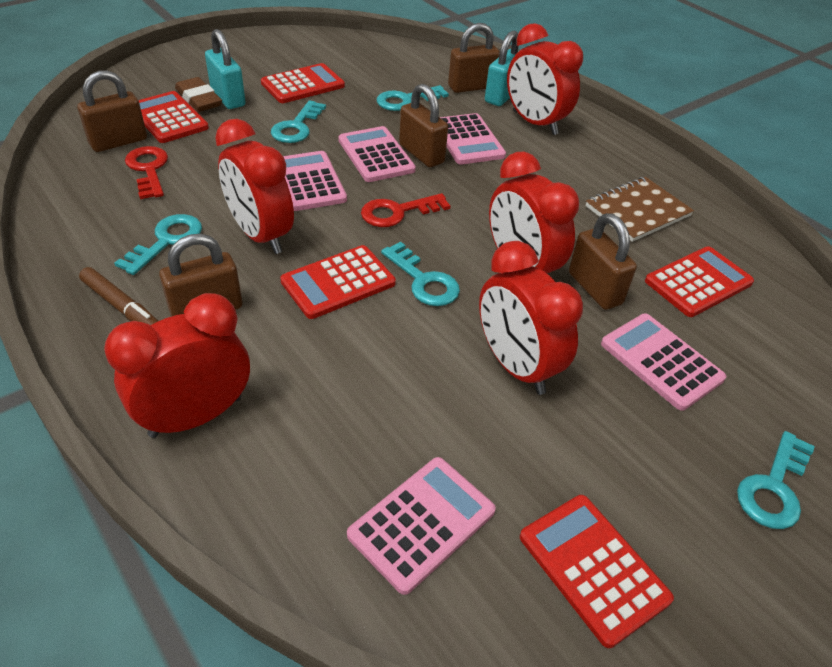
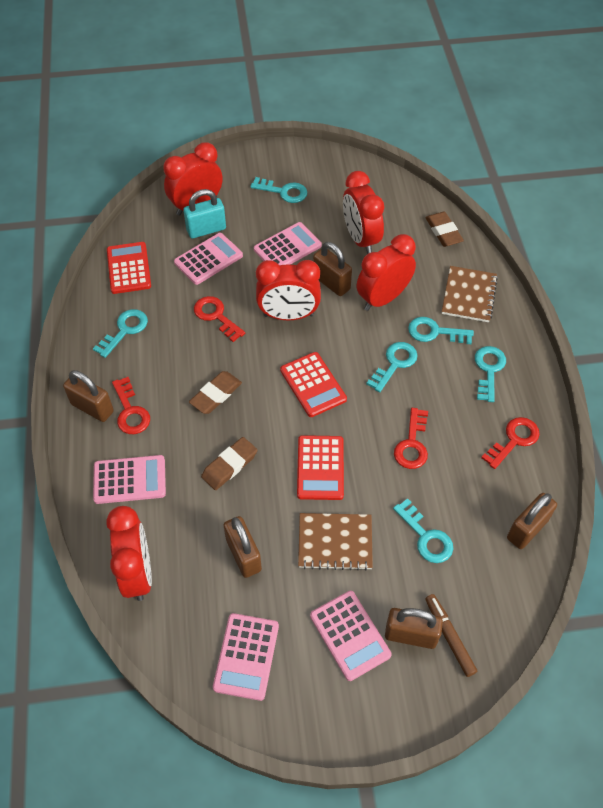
brown eraser: [175,77,222,112] = 1 -> [189,371,242,414] [201,437,258,490] [425,212,464,247] = 3
brown notebook: [586,177,694,242] = 1 -> [298,513,373,571] [442,266,498,322] = 2
red calculator: [138,91,209,143] [261,63,345,103] [280,245,396,319] [520,495,674,648] [645,246,754,317] = 5 -> [107,242,151,294] [280,352,347,417] [297,435,344,500] = 3
red key: [125,146,168,199] [361,193,451,227] = 2 -> [112,377,150,434] [194,296,245,342] [394,408,428,469] [481,417,540,469] = 4
turquoise key: [114,214,202,275] [271,100,326,143] [377,85,449,111] [381,241,460,306] [737,431,815,529] = 5 -> [93,309,148,358] [250,177,307,203] [366,342,418,392] [393,498,453,563] [408,317,474,344] [475,346,506,402] = 6
turquoise padlock: [205,29,246,109] [485,31,519,106] = 2 -> [183,189,226,238] = 1

